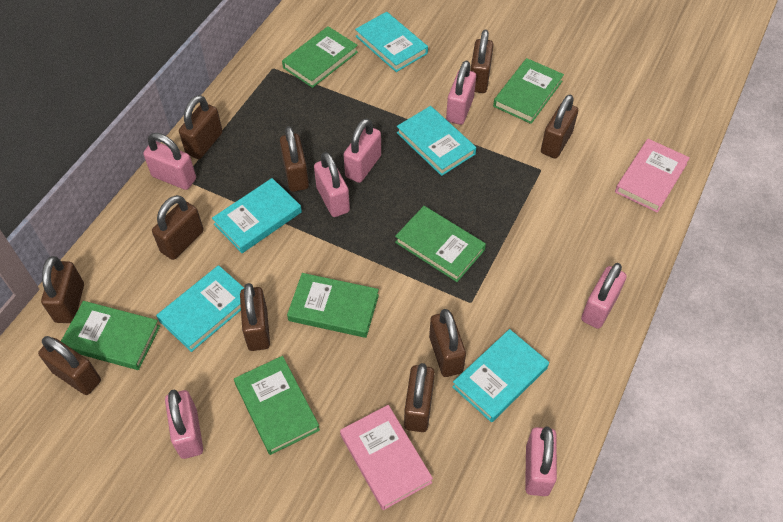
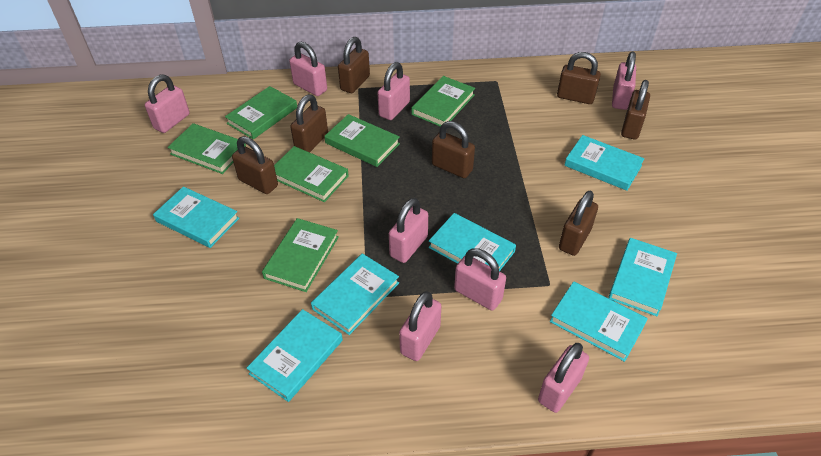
brown padlock: [38,336,101,395] [41,256,84,323] [152,195,204,260] [179,95,223,159] [240,283,270,351] [280,126,309,192] [404,363,435,432] [429,309,466,377] [470,30,494,93] [541,95,578,159] = 10 -> [232,136,278,194] [290,94,328,152] [338,37,370,93] [432,121,475,178] [557,52,601,104] [559,191,598,256] [621,80,650,140] = 7
pink book: [340,405,433,510] [615,139,690,213] = 2 -> none = 0
pink padlock: [143,133,196,190] [165,390,203,459] [314,152,350,217] [344,118,381,183] [446,61,476,125] [525,427,557,496] [581,263,627,329] = 7 -> [145,75,190,133] [289,42,327,96] [377,62,410,120] [389,198,428,263] [399,291,441,361] [454,248,506,311] [538,343,589,413] [612,52,636,110] = 8
turquoise book: [156,265,244,352] [212,178,302,253] [355,12,428,72] [397,106,476,176] [452,329,549,422] = 5 -> [153,186,239,248] [246,309,343,402] [311,254,399,335] [429,213,516,271] [550,281,648,362] [564,135,644,191] [608,238,677,317] = 7

